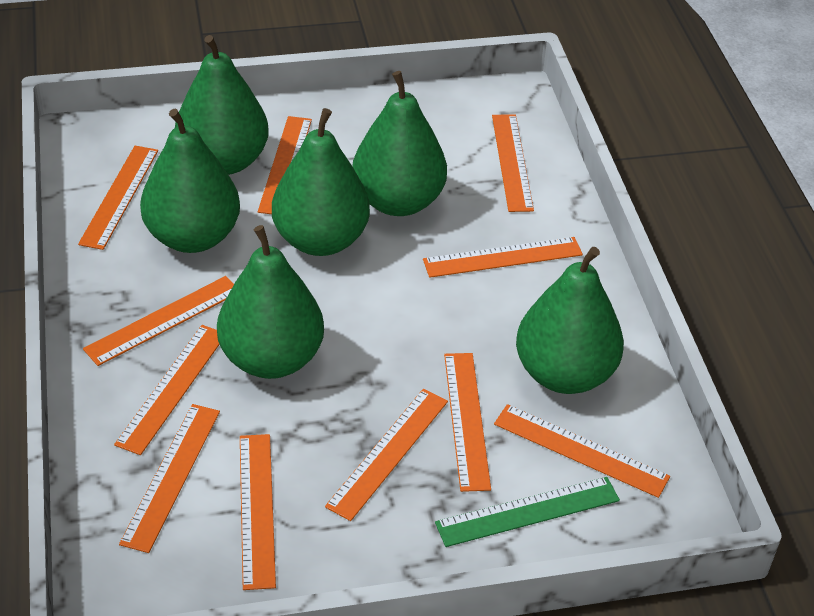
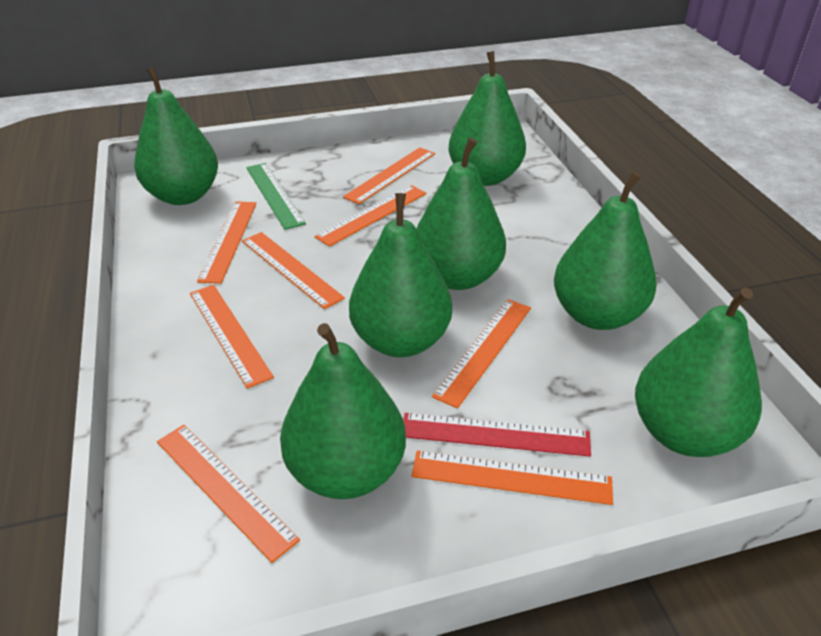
green pear: [140,109,240,253] [175,35,269,175] [217,225,324,379] [272,108,370,256] [353,71,447,216] [516,247,624,394] = 6 -> [134,67,218,205] [280,323,406,499] [349,193,452,357] [416,138,506,290] [448,51,526,186] [554,171,657,330] [635,287,762,457] = 7
orange ruler: [78,146,158,250] [83,276,234,366] [114,325,220,455] [119,404,220,553] [240,434,276,590] [258,116,312,214] [325,389,448,521] [423,237,583,278] [444,353,491,492] [492,114,534,212] [494,404,670,498] = 11 -> [157,425,300,563] [190,285,274,389] [197,201,257,284] [242,232,345,309] [315,185,426,247] [343,147,435,204] [411,450,613,505] [432,299,531,409] = 8
red ruler: none = 0 -> [403,413,591,457] = 1

